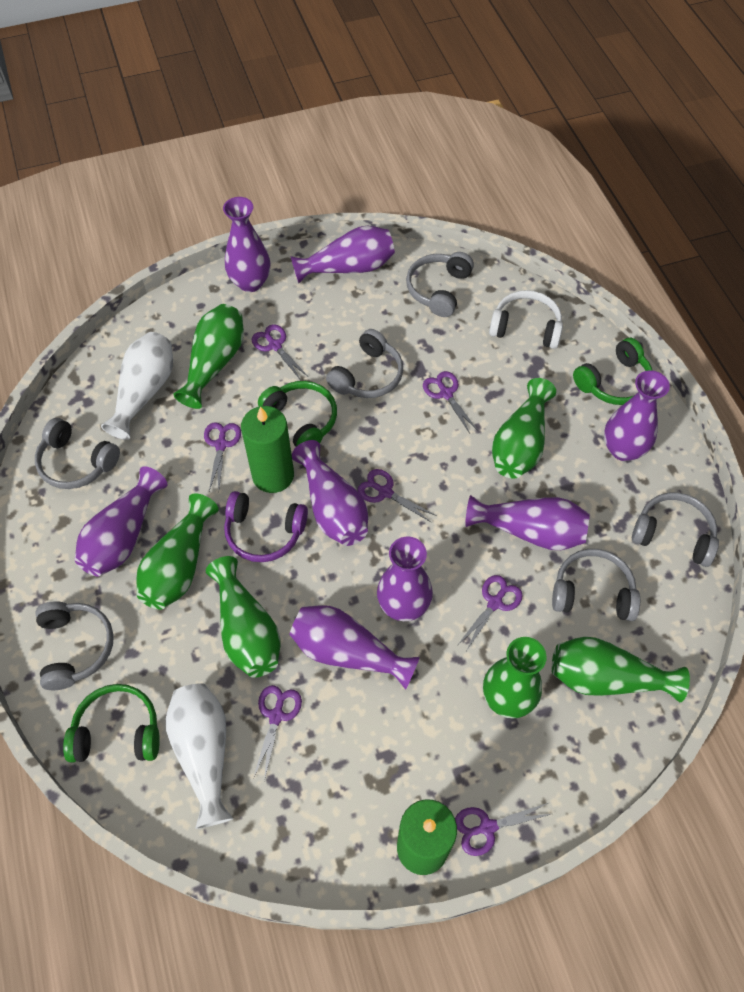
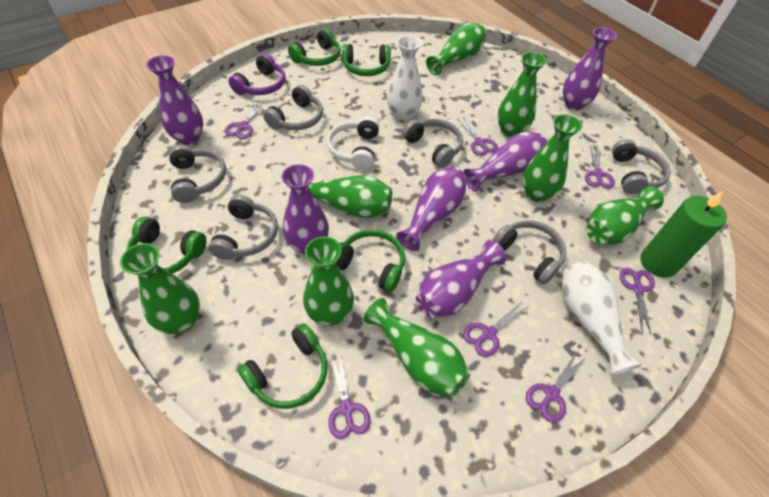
green candle: [241,406,294,493] [397,799,457,875] = 2 -> [641,191,727,278] = 1
green headphones: [63,684,160,763] [258,381,337,447] [573,338,653,405] = 3 -> [126,217,207,274] [237,323,327,409] [288,29,341,66] [335,229,405,292] [342,44,391,76] = 5
green vase: [136,493,219,610] [173,304,244,409] [206,556,281,678] [483,637,547,718] [492,378,556,479] [552,637,690,702] = 6 -> [120,243,200,334] [303,236,354,326] [308,175,392,218] [364,298,470,398] [426,23,486,75] [497,52,547,137] [522,114,582,202] [586,186,664,245] = 8
purple vase: [75,466,168,576] [223,197,270,292] [289,605,420,690] [291,226,395,283] [292,440,368,546] [377,536,433,621] [465,495,590,550] [604,370,670,461] = 8 -> [147,55,203,145] [281,164,329,255] [396,166,466,251] [416,241,506,318] [464,132,547,191] [563,27,617,110] = 6

